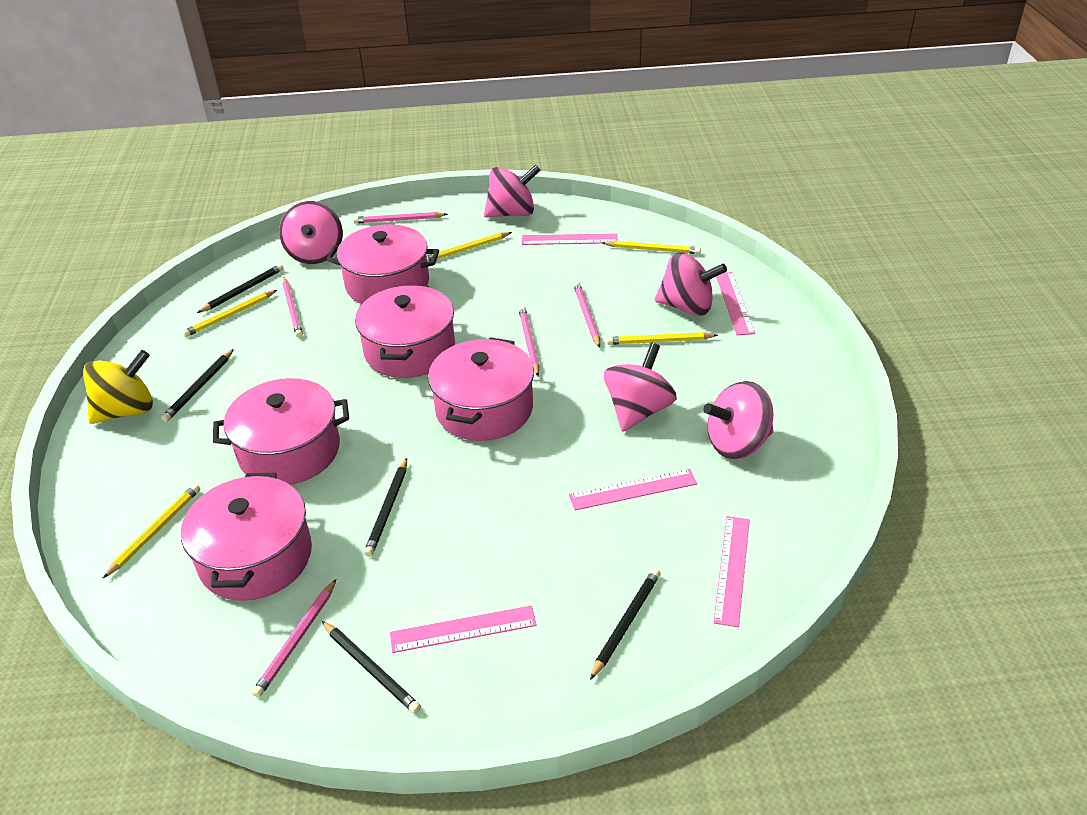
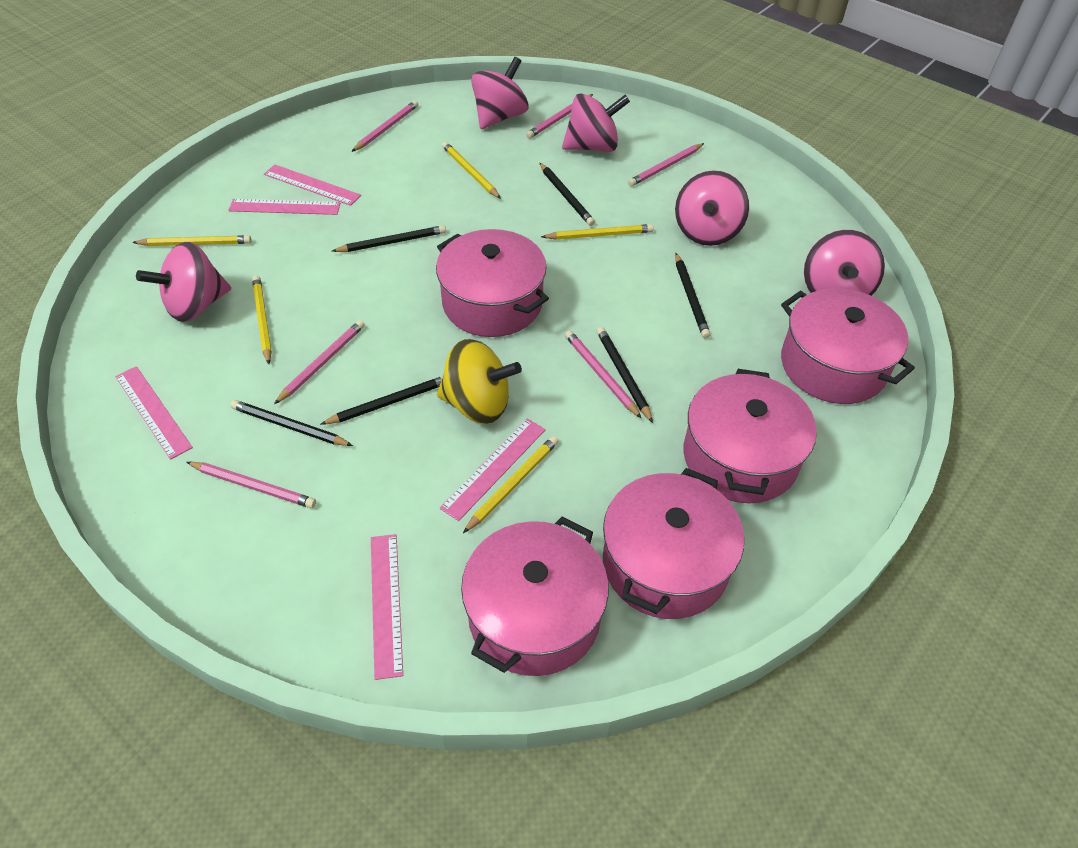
black pencil: [161,349,234,422] [197,264,284,313] [322,621,421,714] [364,458,407,557] [590,569,661,680] = 5 -> [230,400,353,446] [320,376,443,425] [332,225,446,252] [540,163,595,226] [597,327,653,423] [675,253,711,339] = 6
pink pencil: [252,579,336,698] [282,277,303,338] [353,212,448,224] [519,306,540,376] [573,282,600,348] = 5 -> [187,462,316,508] [274,320,365,404] [352,101,418,152] [526,94,593,138] [565,330,641,418] [628,143,704,186] = 6

